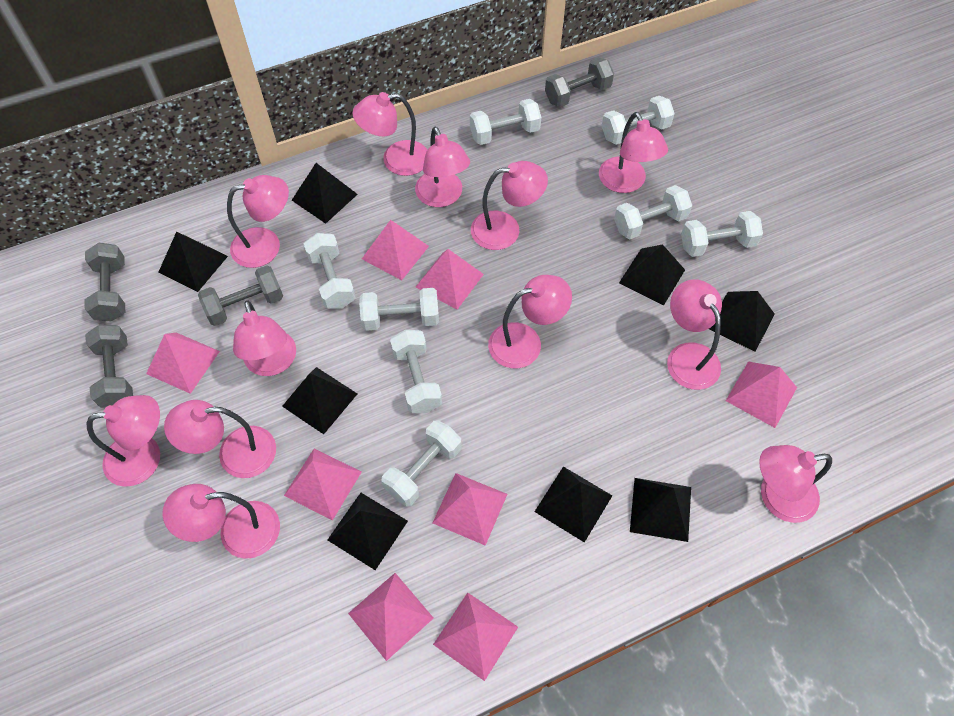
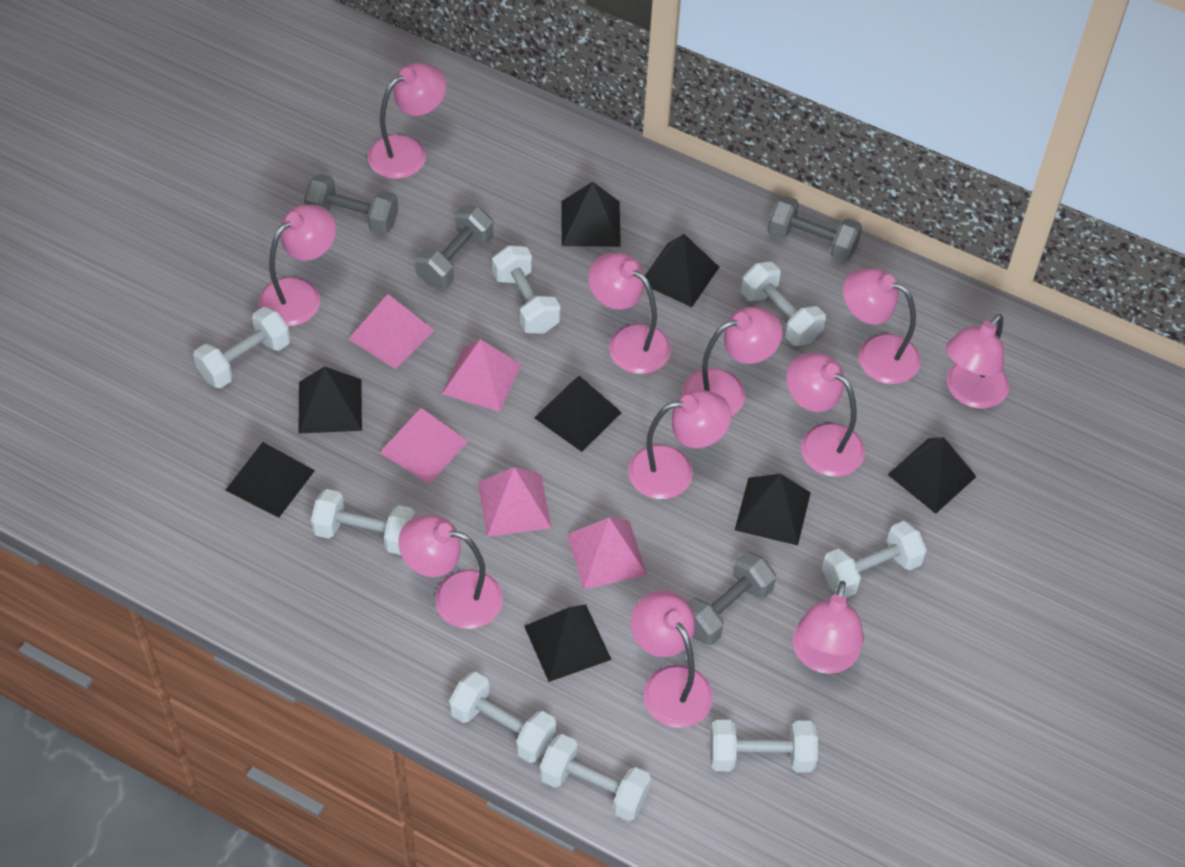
pink lamp: [87,395,160,487] [162,484,280,559] [164,400,276,478] [227,175,289,268] [233,300,296,376] [353,92,427,176] [415,126,470,207] [471,161,548,250] [488,275,572,369] [599,112,668,193] [667,279,722,390] [759,445,832,523] = 12 -> [258,205,336,327] [368,63,447,179] [398,515,503,629] [588,253,671,374] [628,390,731,499] [631,590,713,728] [682,307,783,416] [787,353,865,477] [793,581,864,674] [843,268,921,384] [946,314,1009,409] = 11
pink pyramid: [146,333,220,394] [284,449,361,521] [348,573,434,661] [362,220,429,280] [416,249,484,310] [432,473,507,546] [433,593,518,681] [726,361,797,428] = 8 -> [349,294,434,369] [379,408,468,484] [442,339,521,412] [478,467,551,537] [567,518,647,589] = 5

